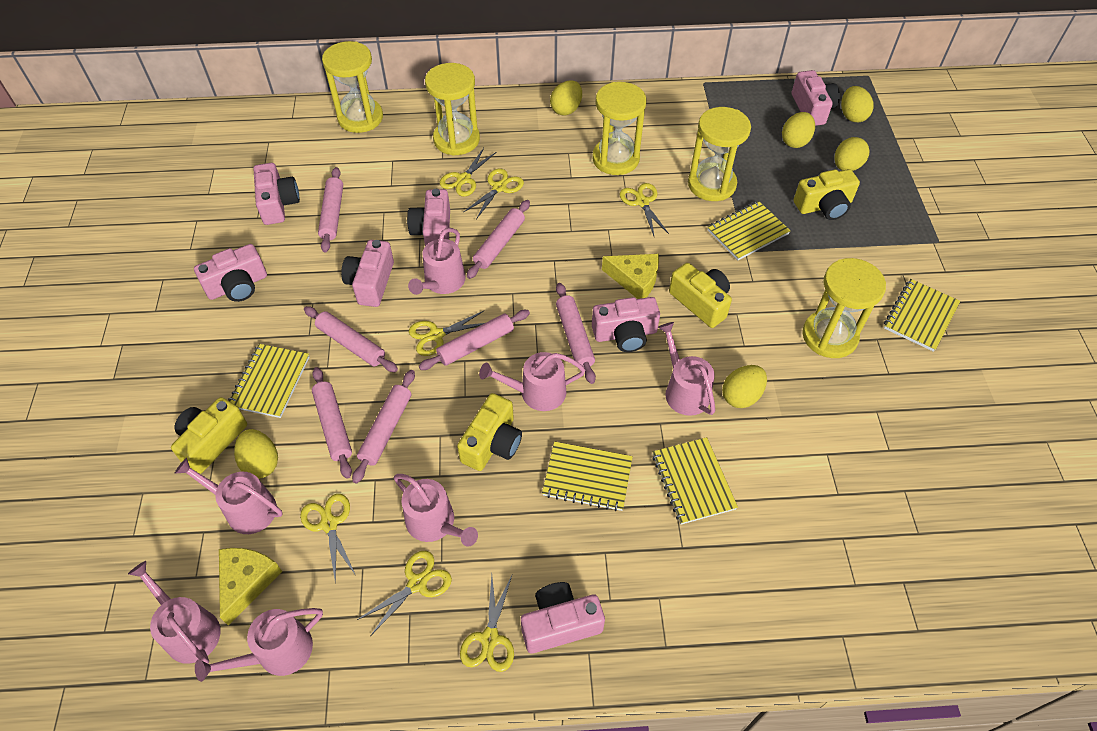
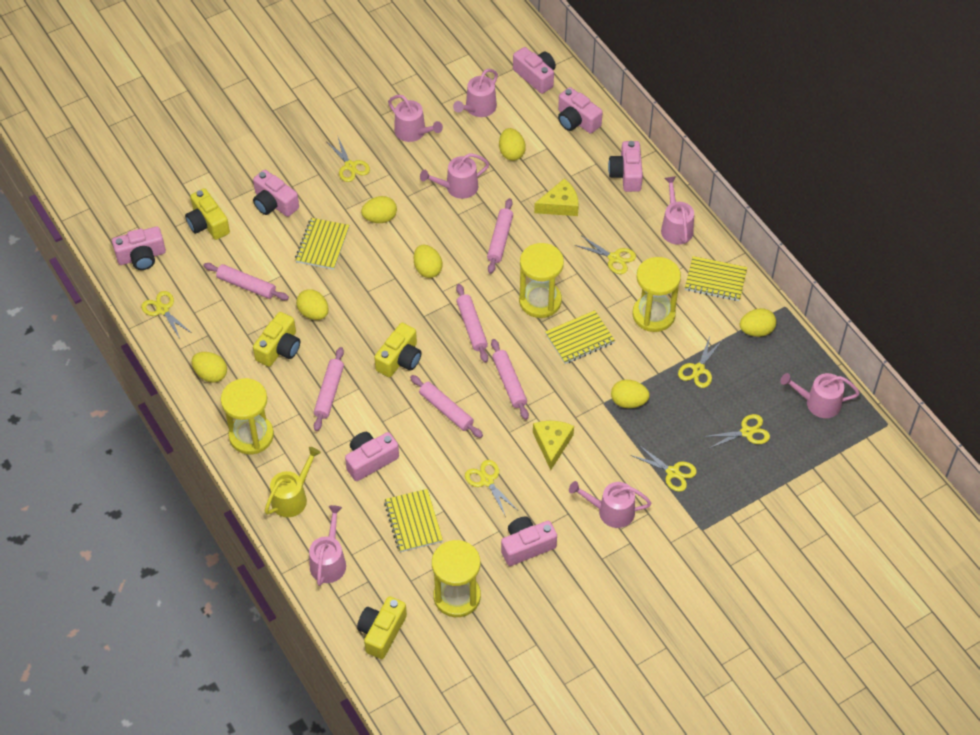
pink rolling pin: [304,306,398,372] [312,367,352,479] [318,167,343,252] [352,370,415,484] [419,310,530,370] [467,200,530,279] [556,283,596,384] = 7 -> [203,263,289,301] [314,347,344,431] [410,375,483,438] [456,284,488,363] [487,198,513,274] [491,339,529,420] = 6
yellow egg: [234,429,278,479] [550,80,582,116] [722,365,767,408] [782,112,815,148] [834,137,870,171] [841,86,874,122] = 6 -> [192,352,227,383] [296,289,329,320] [361,196,397,223] [414,245,443,278] [499,128,526,161] [611,379,650,408] [740,308,776,337] = 7
yellow hourglass: [322,41,383,133] [425,63,480,156] [592,82,646,175] [688,107,751,201] [802,258,886,358] = 5 -> [221,378,274,454] [432,540,481,617] [519,243,564,318] [632,257,681,332] = 4
yellow notebook: [228,344,309,418] [542,441,633,511] [652,437,738,524] [708,201,791,260] [884,279,960,352] = 5 -> [295,218,350,270] [384,489,443,552] [545,310,615,364] [685,256,747,301] = 4
yellow watering can: none = 0 -> [265,447,321,517] = 1

